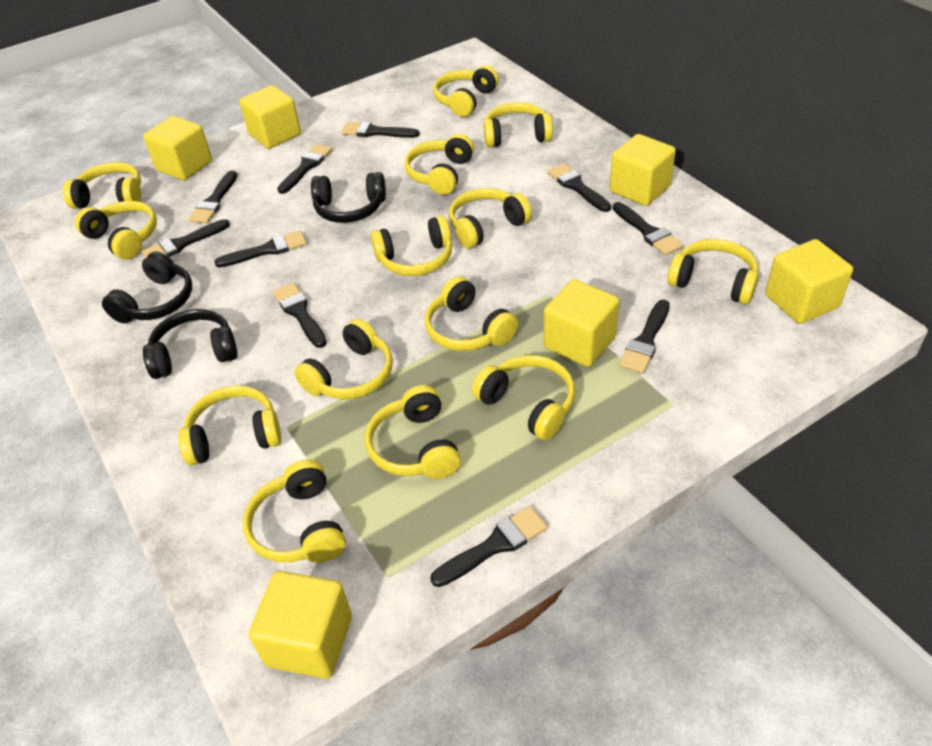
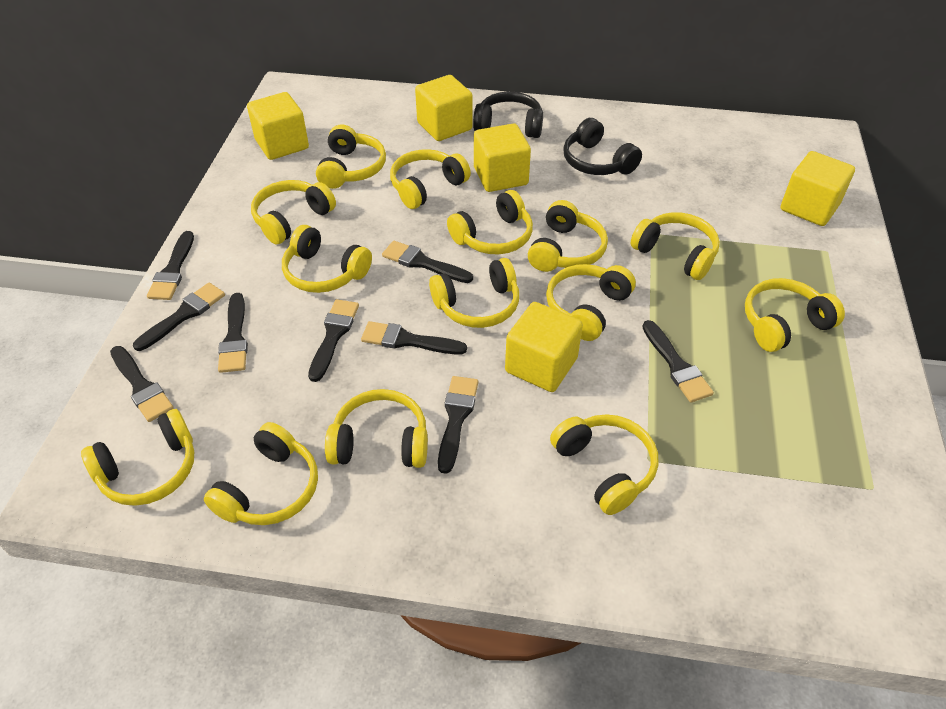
black brush: [142,219,230,258] [188,171,237,223] [214,230,307,267] [273,283,327,348] [277,144,332,194] [341,121,420,138] [430,506,548,587] [547,163,611,212] [613,202,683,256] [619,299,670,374] = 10 -> [110,346,174,422] [133,283,225,351] [147,231,194,300] [218,293,248,373] [308,299,359,382] [361,321,467,355] [382,241,473,283] [438,376,478,474] [642,320,714,402] = 9
black headphones: [102,251,192,323] [143,309,238,379] [311,172,386,223] = 3 -> [473,92,543,138] [563,118,642,175] = 2
yellow cube: [143,116,212,180] [239,85,301,149] [249,571,352,679] [544,279,619,367] [610,134,676,206] [765,239,853,324] = 6 -> [247,92,309,160] [415,75,473,141] [474,123,531,192] [505,302,583,392] [781,151,855,226] = 5

